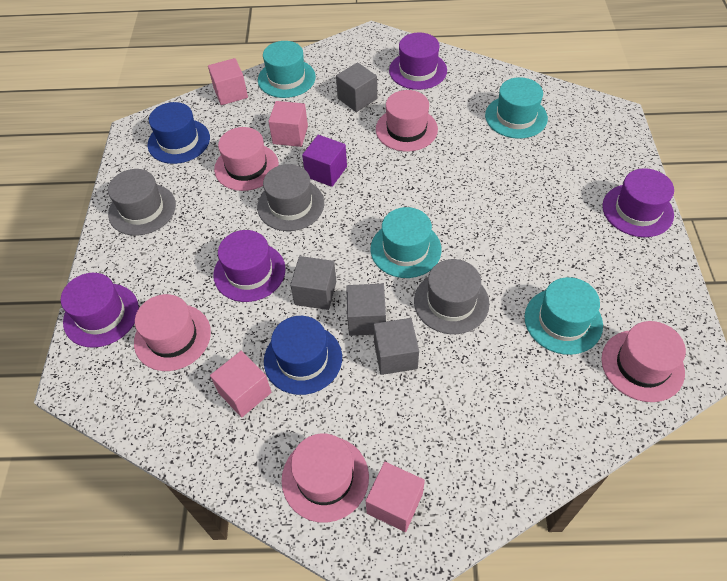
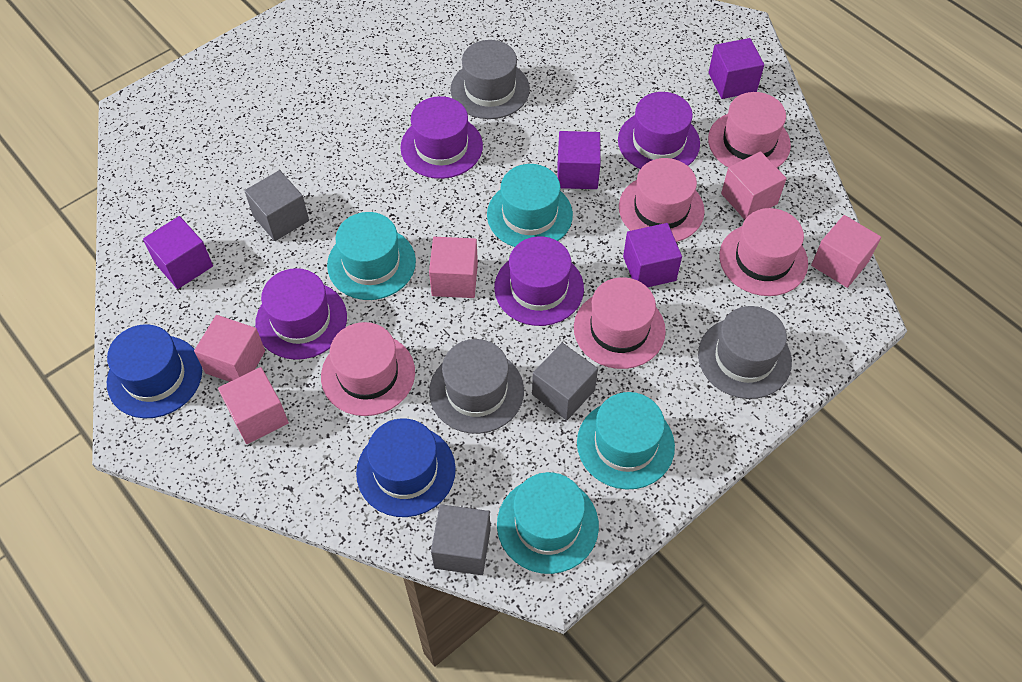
grey cube: [290,256,336,310] [336,62,377,112] [346,284,386,336] [373,318,419,375] = 4 -> [244,170,309,241] [431,504,490,575] [532,343,598,420] = 3
pink cube: [208,58,248,105] [210,351,272,417] [268,101,308,147] [366,462,425,532] = 4 -> [194,315,265,382] [218,367,289,444] [429,237,478,298] [721,151,787,220] [811,215,881,288] = 5
purple cube: [302,135,347,187] = 1 -> [143,216,213,289] [557,131,601,189] [623,223,682,287] [709,38,764,99] = 4

